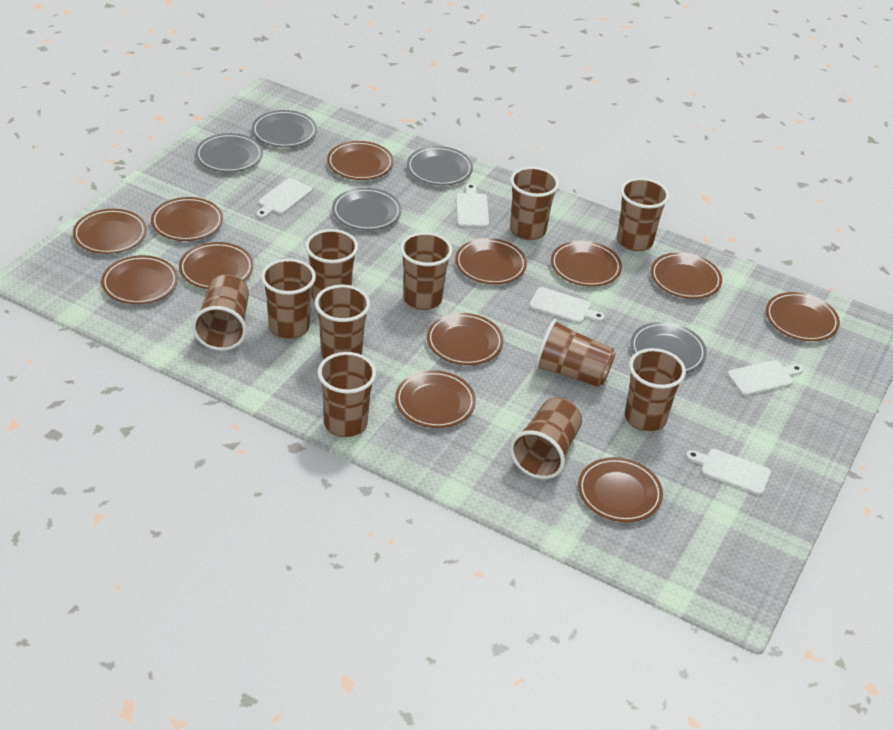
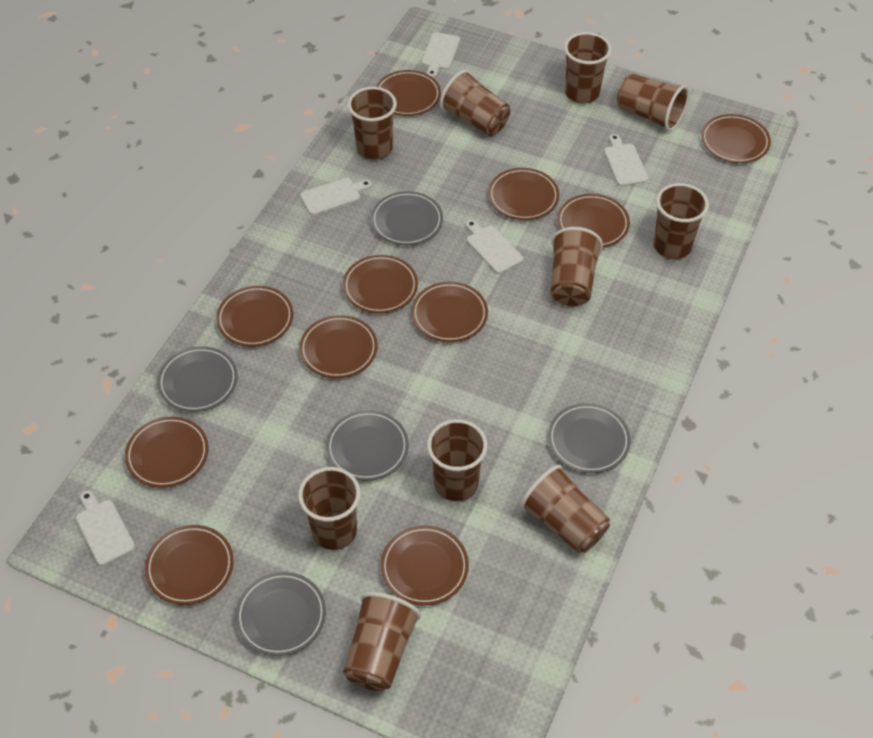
brown cup: [192,274,249,351] [261,258,316,339] [305,229,358,301] [315,285,370,359] [318,352,376,437] [400,232,453,310] [510,167,559,240] [510,398,582,479] [534,319,616,387] [617,178,669,251] [625,348,686,432] = 11 -> [298,467,360,550] [343,592,421,691] [348,87,397,160] [427,419,487,501] [440,70,510,136] [520,465,610,553] [550,227,603,306] [564,32,611,104] [617,74,689,131] [653,183,709,259] = 10
brown plate: [73,209,147,254] [101,255,178,304] [151,197,223,241] [179,242,254,289] [327,141,394,180] [395,370,476,428] [427,313,503,365] [455,238,527,284] [551,240,622,287] [578,457,663,522] [651,252,722,299] [766,292,840,341] = 12 -> [125,416,209,488] [145,525,234,605] [216,286,293,347] [299,315,378,378] [343,255,418,314] [376,70,441,116] [381,525,469,606] [412,282,488,342] [488,168,559,220] [557,194,630,248] [701,114,771,163] = 11

